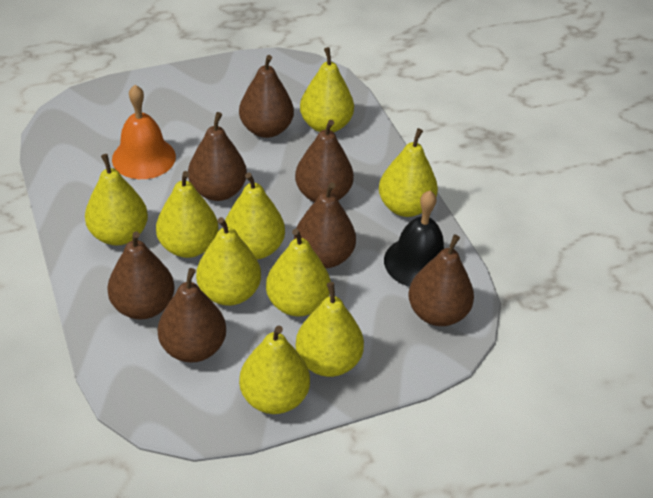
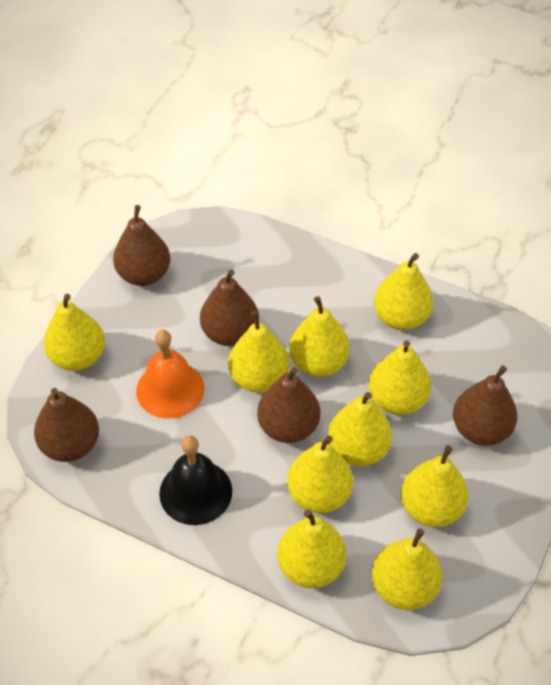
brown pear: [107,231,175,319] [158,268,226,363] [188,112,247,201] [239,55,294,138] [294,182,356,268] [295,120,354,202] [408,235,474,326] = 7 -> [34,388,99,462] [113,205,171,286] [200,269,259,346] [257,367,320,443] [453,366,518,446] = 5
yellow pear: [85,154,148,246] [156,171,219,258] [196,217,261,306] [225,173,285,260] [239,326,310,414] [266,229,331,316] [296,282,364,377] [300,47,354,132] [379,128,438,217] = 9 -> [44,294,105,371] [228,311,289,393] [277,510,346,588] [287,436,353,513] [289,296,350,377] [328,392,392,466] [368,341,431,415] [372,529,442,610] [374,253,433,330] [401,445,468,527] = 10

